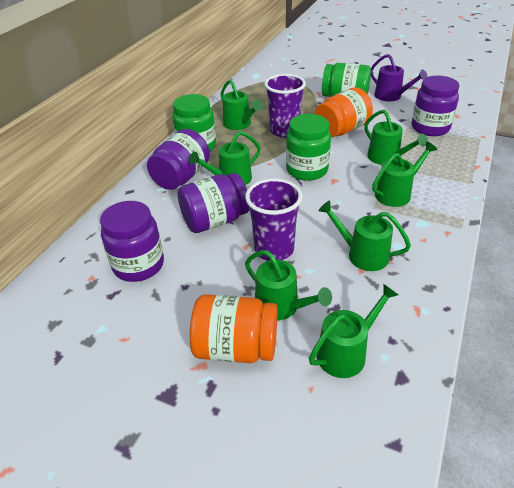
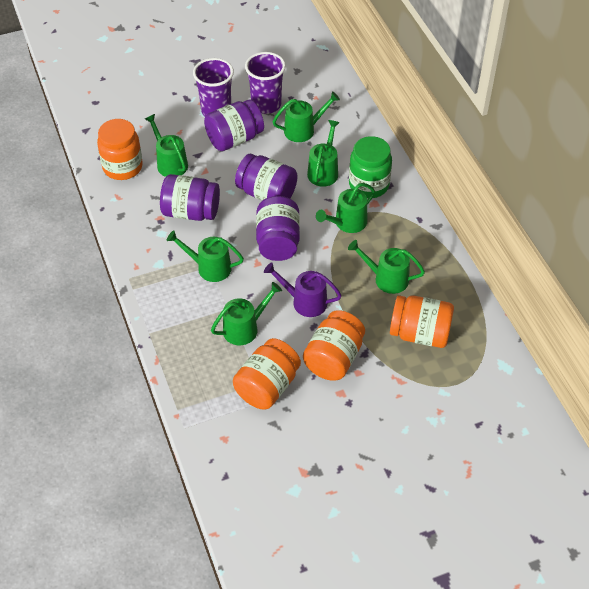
green jar: [172,94,216,152] [286,114,331,181] [322,63,371,97] = 3 -> [349,136,392,198] = 1
orange jar: [190,294,277,363] [314,87,373,137] = 2 -> [97,119,143,180] [233,338,301,409] [303,310,365,381] [390,295,454,348] = 4

